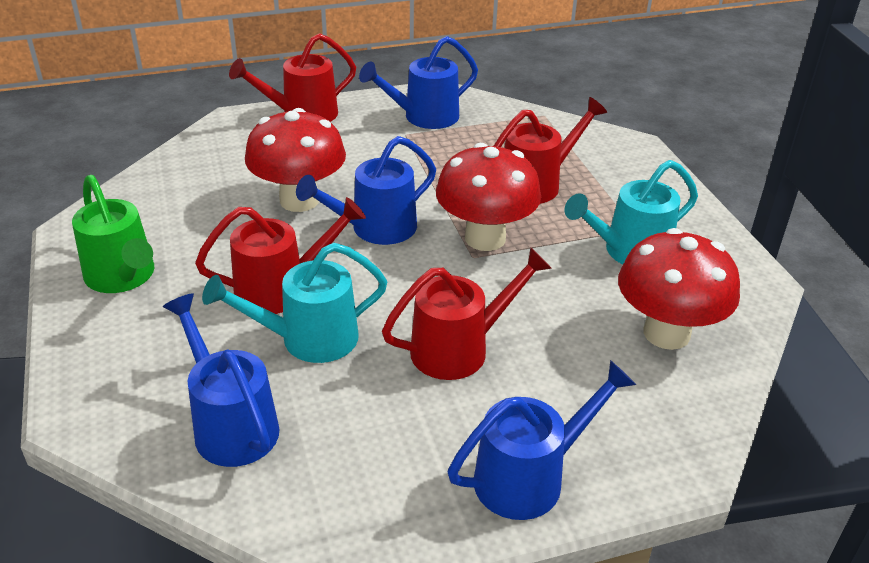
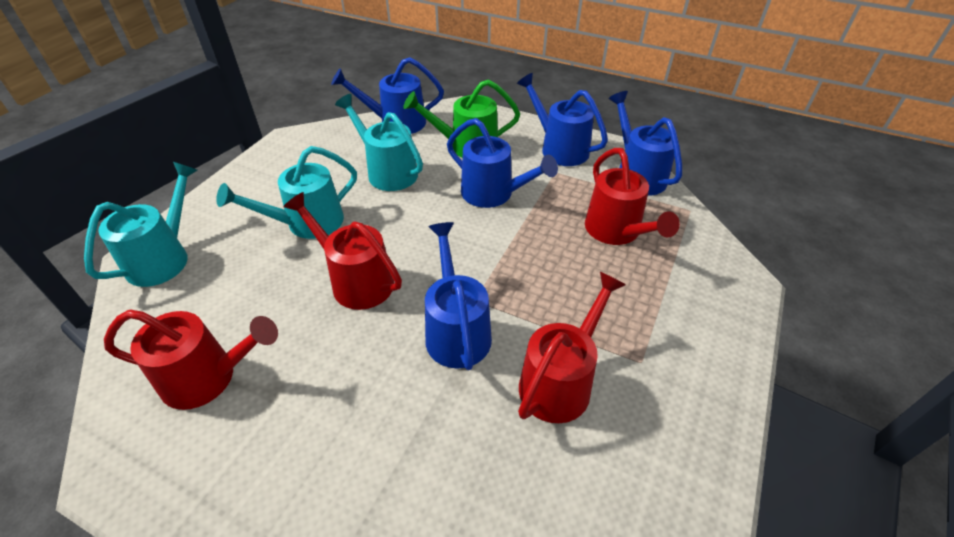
blue watering can: [163,293,280,467] [296,136,436,245] [359,36,478,129] [448,360,636,520] = 4 -> [331,57,444,134] [425,222,492,370] [447,118,558,208] [517,73,608,166] [609,91,682,196] = 5
red mushroom: [245,108,346,212] [436,143,541,251] [618,228,740,350] = 3 -> none = 0
turquoise watering can: [202,243,387,363] [564,160,698,264] = 2 -> [84,162,198,287] [216,146,357,239] [335,94,423,191] = 3

